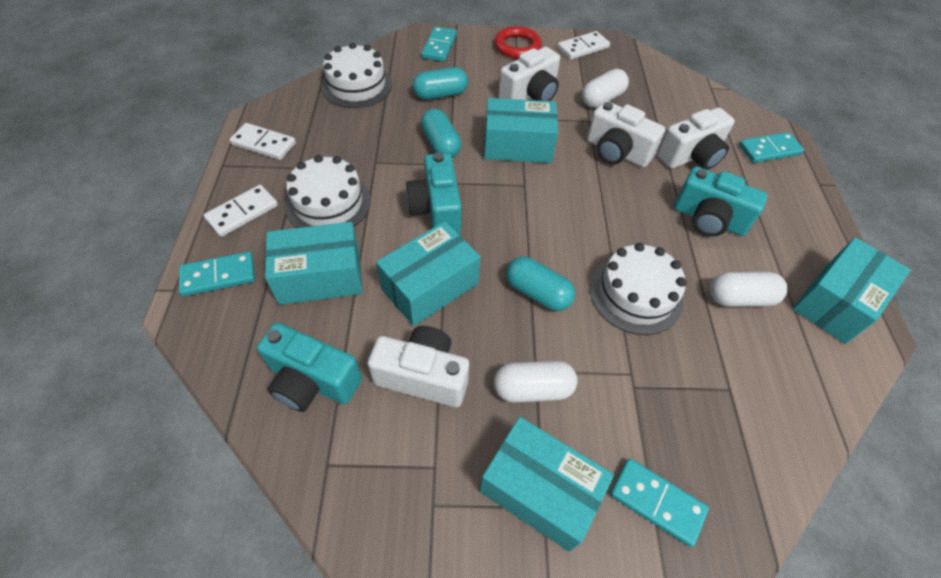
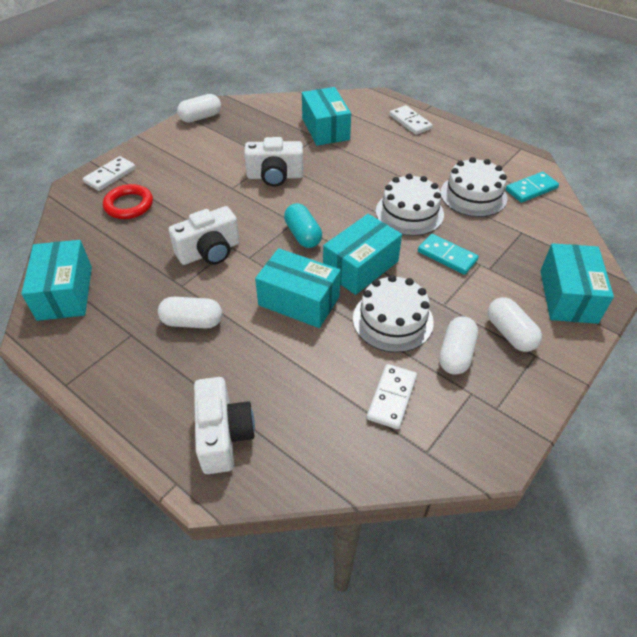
turquoise camera: [257,323,362,412] [406,153,462,234] [674,167,768,236] = 3 -> none = 0
turquoise capsule: [413,67,468,100] [421,109,461,158] [506,257,575,311] = 3 -> [284,203,322,248] = 1
turquoise domino: [179,252,255,296] [421,26,457,62] [610,458,709,547] [739,132,804,163] = 4 -> [418,234,479,275] [505,172,559,203] = 2
white camera: [368,326,469,407] [498,47,560,101] [587,101,665,168] [657,107,735,170] = 4 -> [168,206,240,265] [194,377,255,474] [244,137,303,187] = 3
white capsule: [494,361,578,403] [582,69,629,108] [710,272,788,307] = 3 -> [158,297,222,329] [177,94,221,123] [439,316,478,375] [488,297,542,352] = 4

